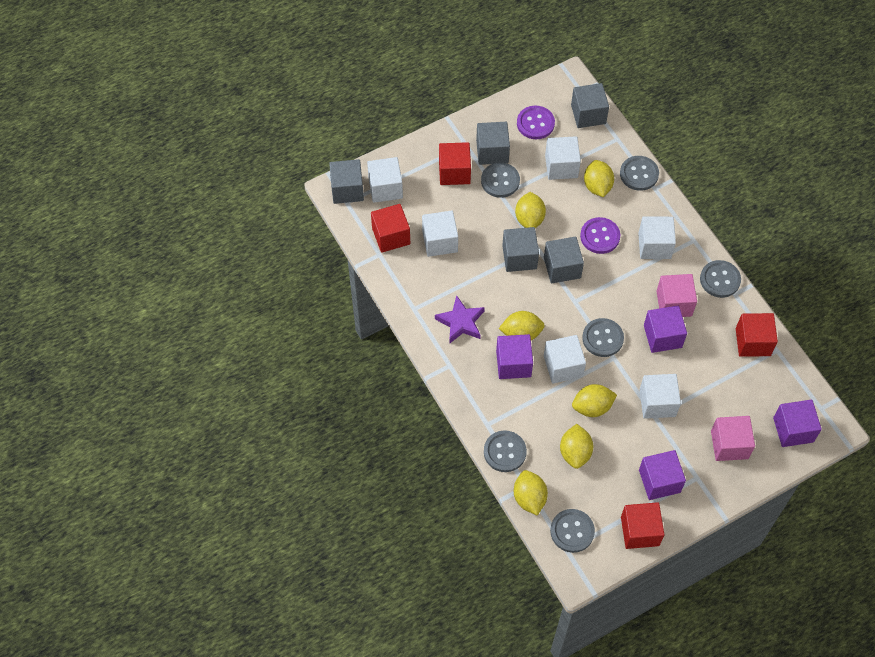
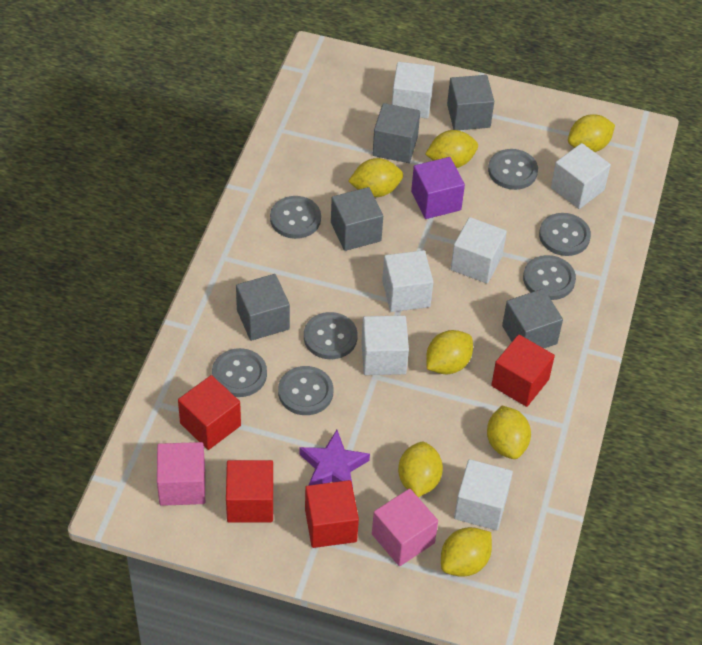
grey button: [481,162,520,198] [484,430,527,472] [550,509,595,553] [582,318,624,357] [620,156,659,191] [700,260,741,298] = 6 -> [212,348,267,397] [270,196,321,239] [278,366,333,415] [304,312,358,359] [488,149,538,190] [523,255,576,300] [539,213,591,256] = 7
purple button: [517,106,555,139] [580,217,620,254] = 2 -> none = 0
purple cube: [496,334,533,379] [639,450,686,500] [644,306,687,353] [773,400,822,447] = 4 -> [411,157,465,219] = 1
yellow lemon: [499,311,545,340] [514,470,548,516] [515,192,546,228] [560,424,594,469] [572,384,617,417] [584,160,614,197] = 6 -> [348,158,403,197] [398,442,443,497] [425,130,478,168] [426,330,473,374] [441,527,492,577] [487,406,531,459] [568,114,615,152] = 7

